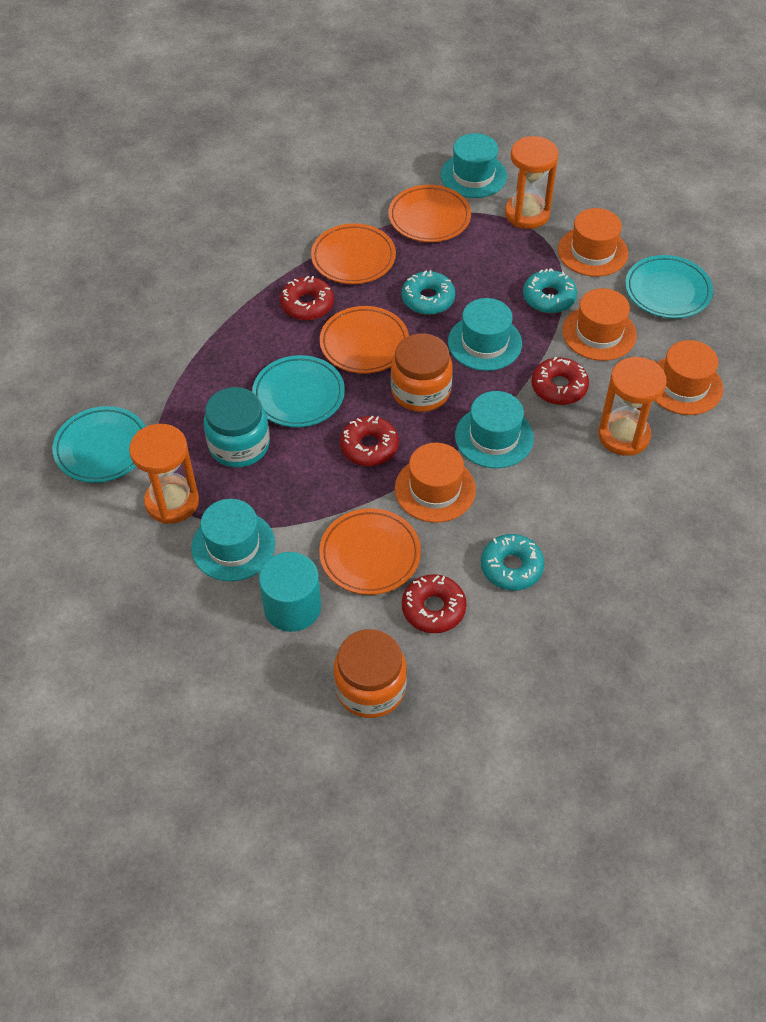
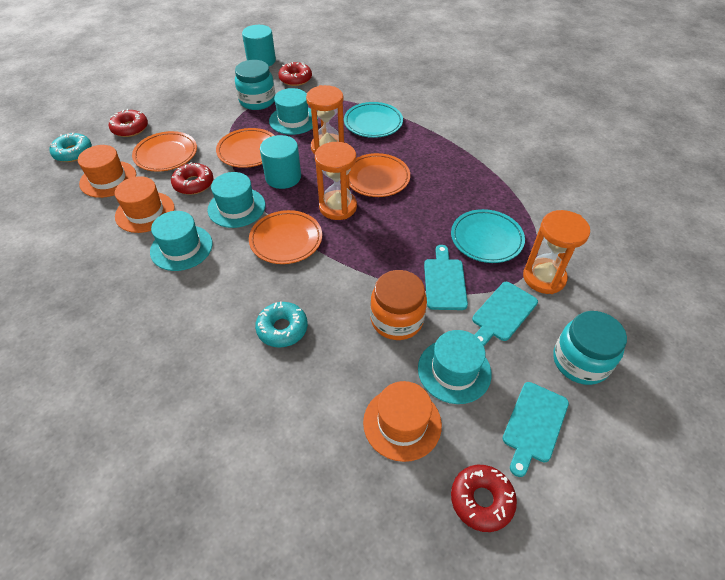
orange hat: [395,443,476,523] [558,208,628,277] [562,288,637,361] [655,340,723,415] = 4 -> [78,145,136,198] [115,176,175,233] [363,381,442,462] = 3
orange jar: [334,629,407,718] [391,334,452,412] = 2 -> [370,270,427,340] = 1
turquoise cutting board: none = 0 -> [424,245,468,310] [472,282,538,346] [502,382,569,477] = 3
turquoise cylinder: [259,552,321,632] = 1 -> [242,25,276,66] [260,135,301,189] = 2
turquoise donut: [401,270,455,315] [481,534,545,591] [523,268,577,313] = 3 -> [49,133,92,162] [255,301,308,348] = 2
turquoise jar: [204,387,270,468] = 1 -> [235,60,275,110] [553,311,627,385] = 2
turquoise plate: [52,406,146,483] [252,355,345,427] [625,255,713,319] = 3 -> [344,102,403,138] [451,209,525,263] = 2

